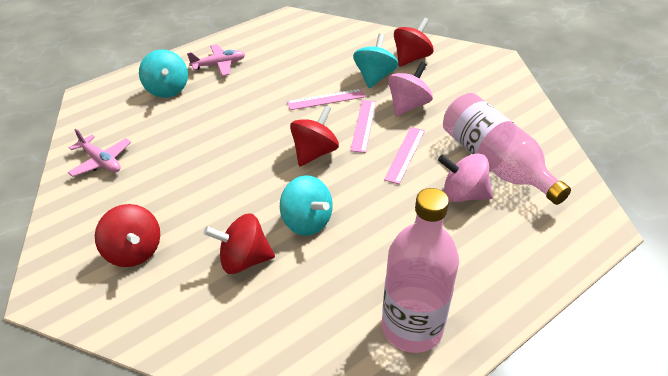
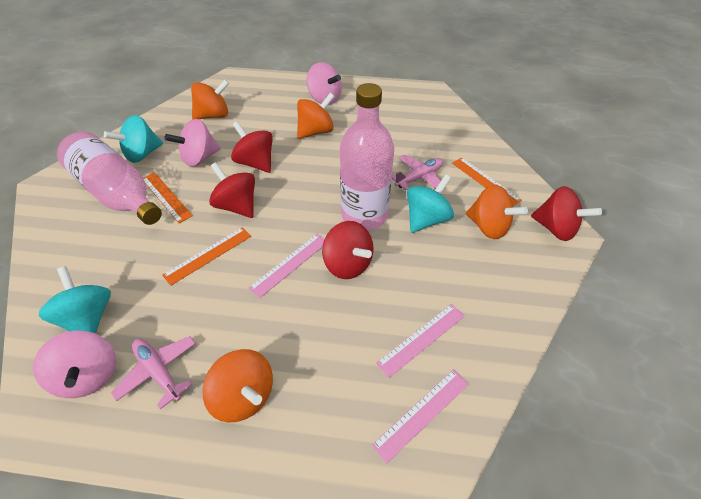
orange ruler: none = 0 -> [143,172,193,223] [162,227,251,286] [452,157,522,206] = 3
orange spinning top: none = 0 -> [191,79,229,119] [203,349,273,423] [297,93,335,139] [466,185,528,239] = 4
pink spinning top: [388,62,433,116] [438,153,493,202] = 2 -> [33,331,116,398] [165,119,221,167] [307,62,342,105] = 3

